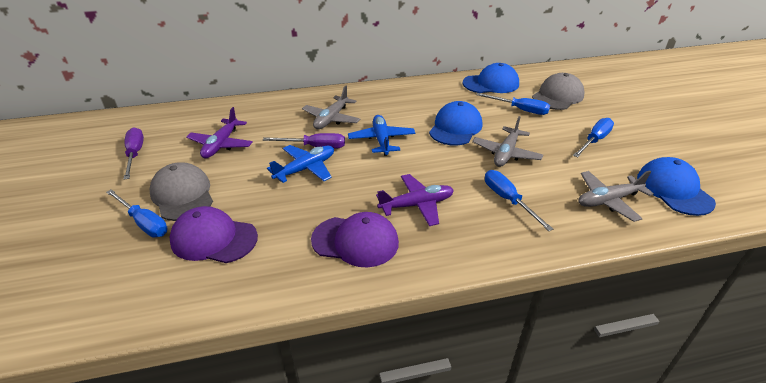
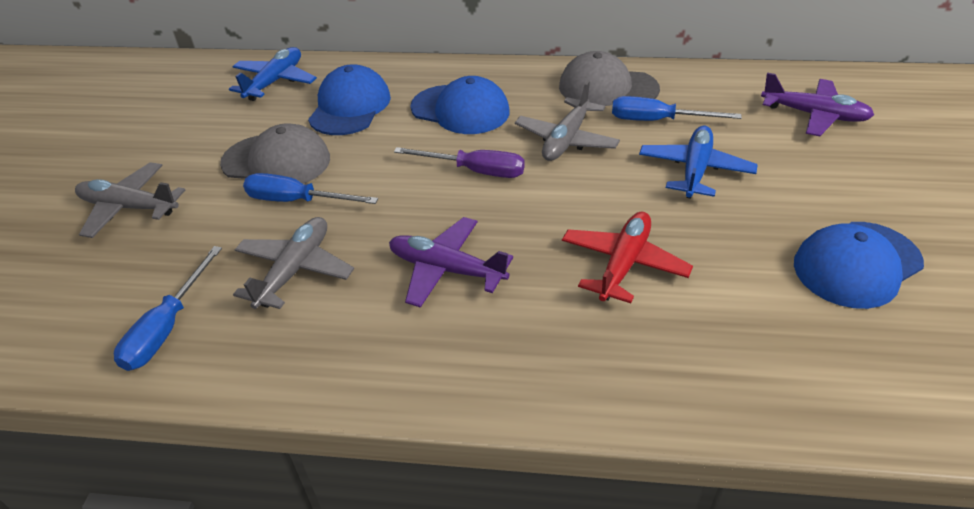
blue screwdriver: [106,189,168,237] [476,93,550,115] [485,170,553,231] [573,118,614,158] = 4 -> [114,246,222,371] [243,173,378,204] [612,96,742,121] = 3
purple cap: [170,206,258,263] [311,212,399,267] = 2 -> none = 0
purple screwdriver: [124,127,144,180] [263,133,345,149] = 2 -> [394,147,525,178] = 1
red plane: none = 0 -> [562,212,693,303] = 1

